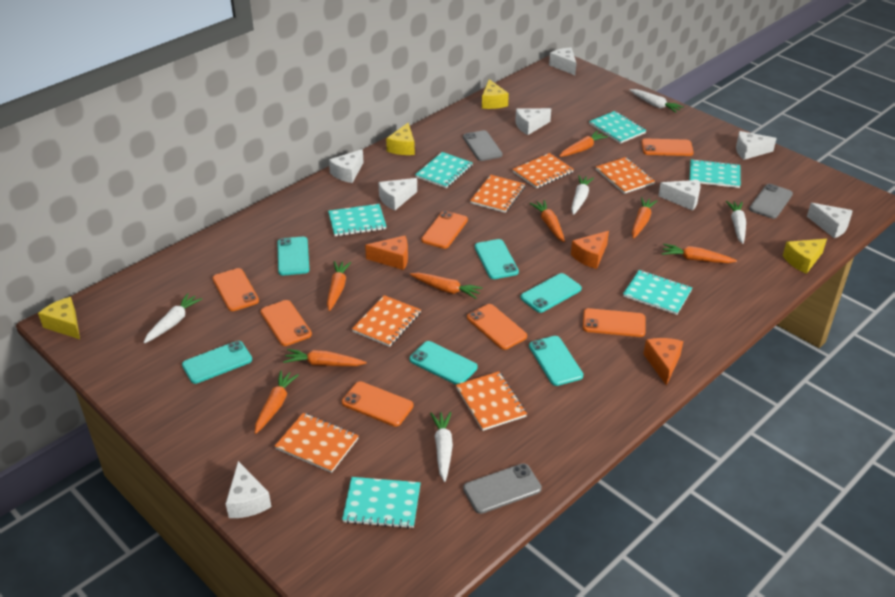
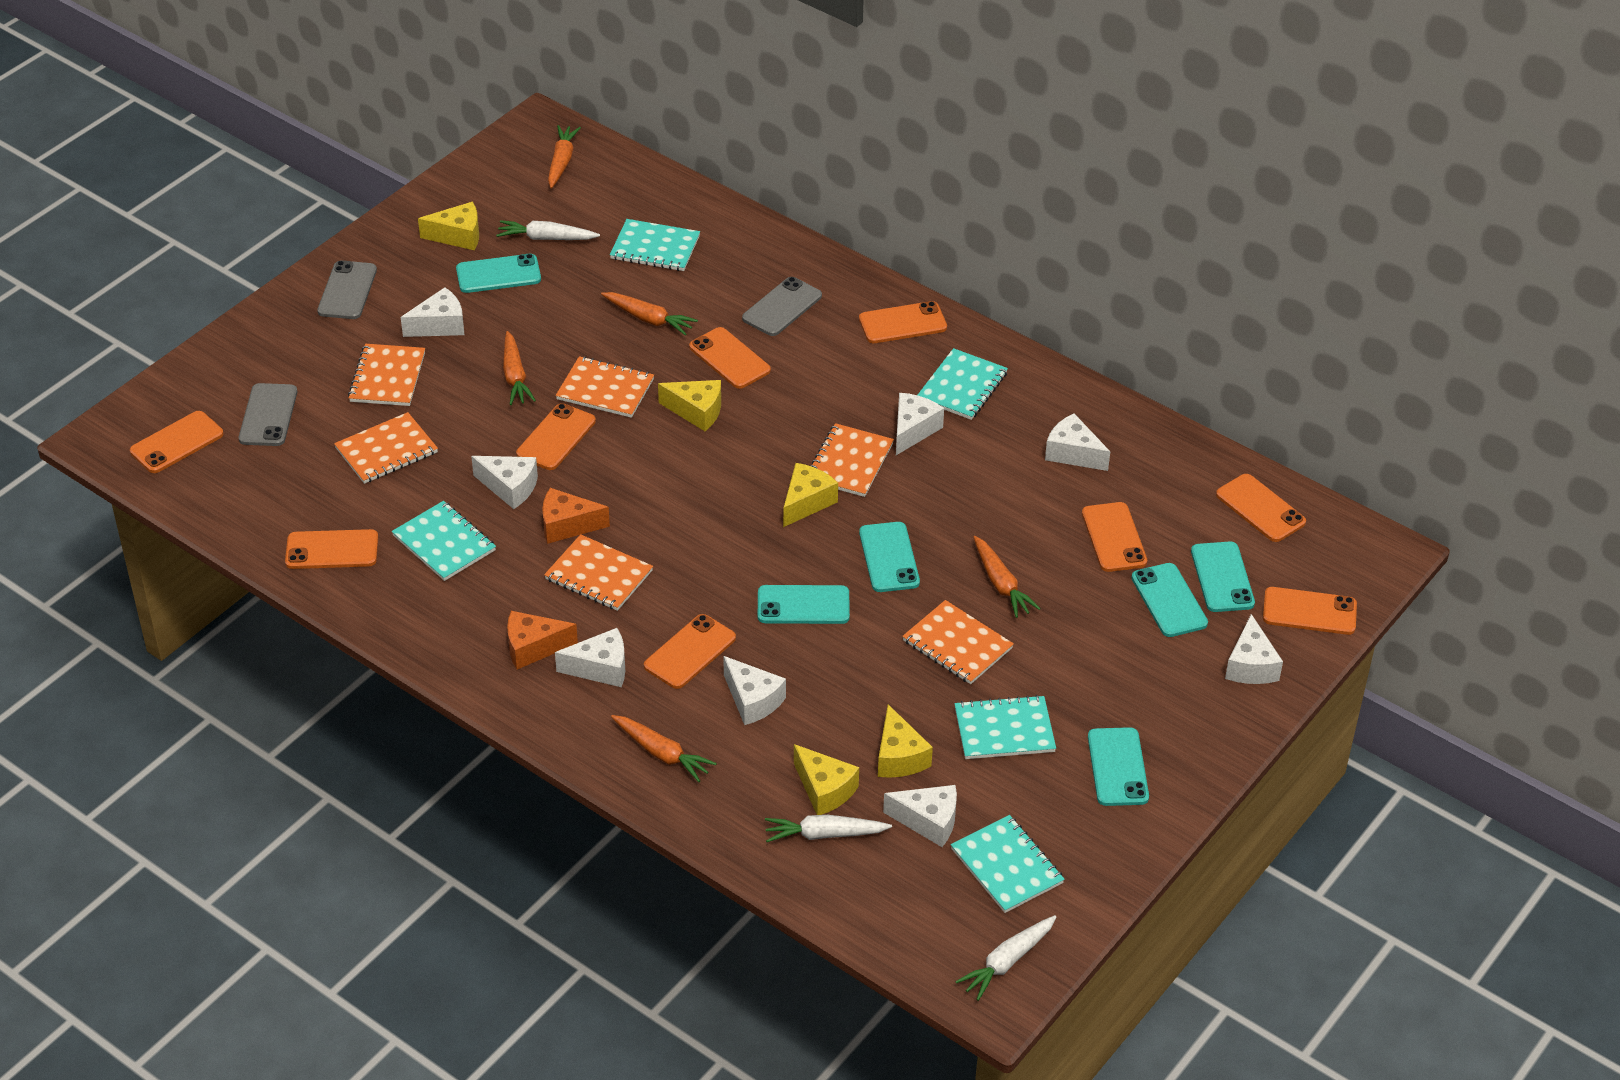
orange carrot: [255,371,299,434] [283,349,366,366] [327,261,351,311] [410,273,483,299] [530,200,565,242] [559,131,608,157] [632,197,657,238] [662,244,737,263] = 8 -> [503,331,536,405] [548,125,581,189] [601,292,698,336] [611,715,717,782] [974,536,1041,618] = 5
orange cheese: [365,236,408,270] [571,231,609,269] [643,338,683,386] = 3 -> [507,611,578,669] [542,488,610,544] = 2
orange phone: [213,268,259,311] [260,300,312,346] [342,381,414,427] [421,211,468,249] [467,304,527,350] [583,308,646,337] [641,139,694,156] = 7 -> [130,411,224,473] [285,529,378,569] [516,403,596,470] [644,614,736,689] [689,327,771,389] [859,301,947,343] [1082,502,1147,572] [1216,474,1306,542] [1263,587,1357,635] = 9
turquoise notebook: [328,204,387,236] [342,477,421,529] [415,152,473,188] [589,111,646,144] [623,270,692,315] [690,159,741,188] = 6 -> [392,501,496,581] [610,219,700,271] [918,348,1008,420] [951,815,1065,913] [954,695,1056,759] = 5
white carrot: [143,293,202,344] [430,412,453,482] [571,175,594,215] [630,89,684,113] [726,201,746,244] = 5 -> [496,220,600,240] [765,815,892,842] [955,915,1056,1001] = 3
yellow cheese: [38,297,80,339] [386,123,415,155] [482,79,509,109] [783,239,827,274] = 4 -> [418,202,479,251] [658,380,721,431] [783,463,838,527] [794,744,859,815] [878,704,933,778] = 5

